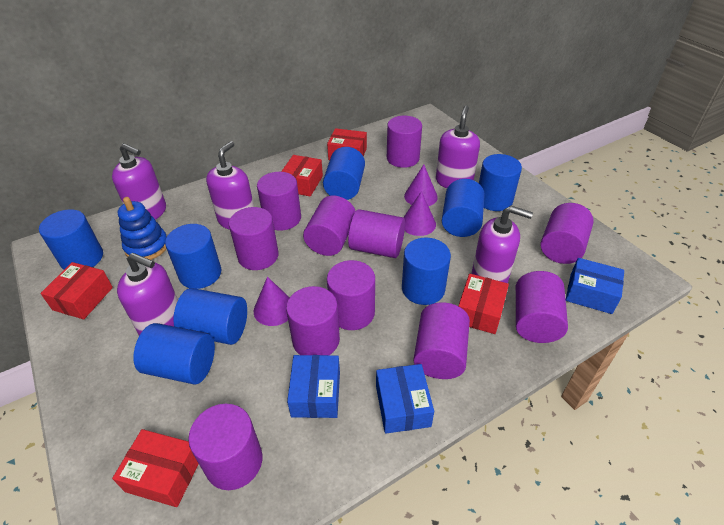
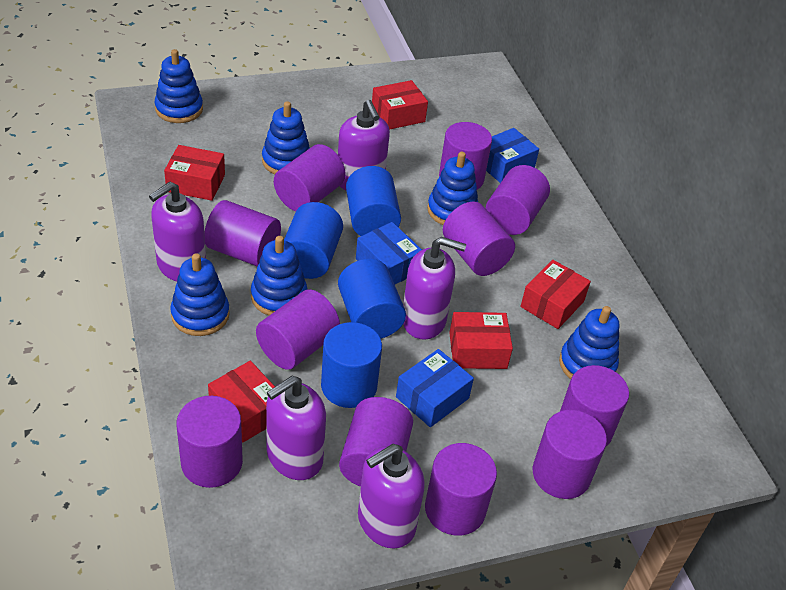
blue cylinder: [39,209,103,270] [133,323,215,385] [165,224,221,289] [173,288,247,345] [323,147,365,200] [402,238,451,305] [442,179,485,237] [479,154,522,211] = 8 -> [284,202,343,279] [321,322,382,408] [338,259,406,339] [346,166,401,236] = 4
blue stacking toy: [118,197,167,260] = 1 -> [154,49,203,123] [170,253,230,336] [251,236,307,315] [262,101,310,174] [427,152,478,225] [559,306,620,379] = 6
purple cone: [254,277,290,326] [403,191,436,236] [404,164,438,206] = 3 -> none = 0

